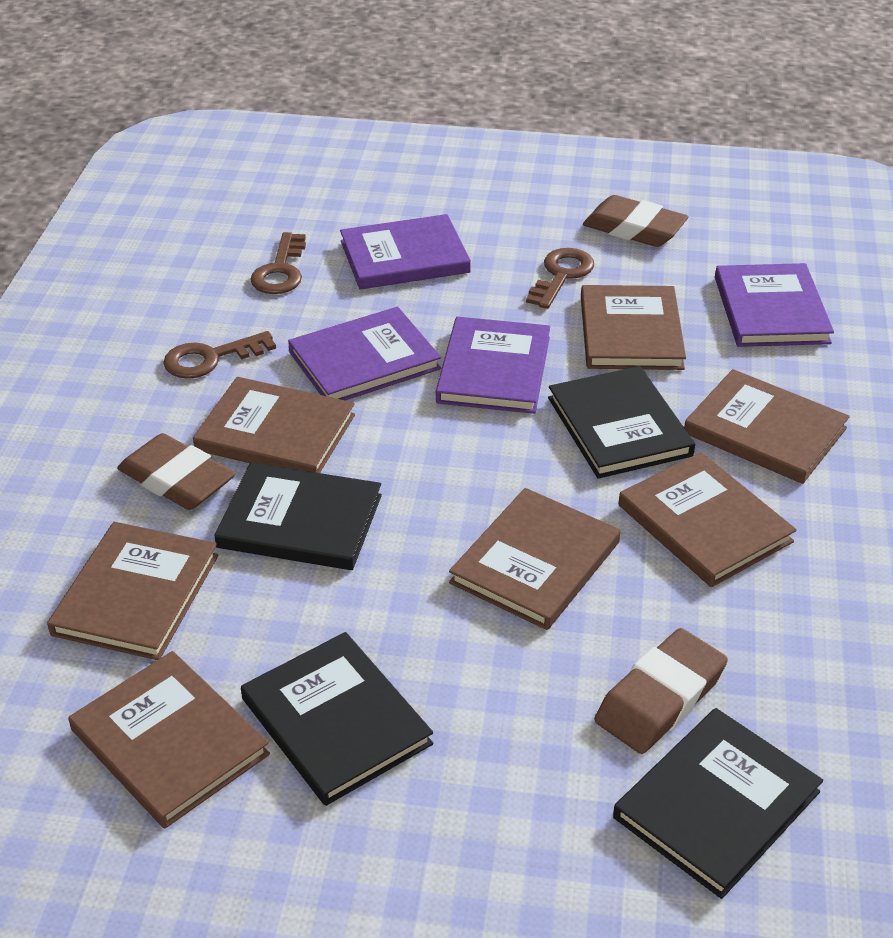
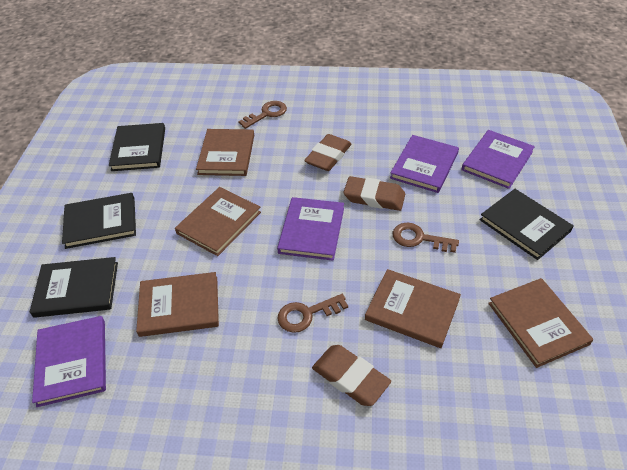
brown book: [47,522,218,660] [68,651,270,829] [193,377,355,473] [449,488,620,630] [581,285,686,370] [619,452,797,587] [684,369,850,484] = 7 -> [136,272,219,337] [175,187,261,256] [196,129,254,176] [365,269,461,348] [488,278,593,368] = 5

